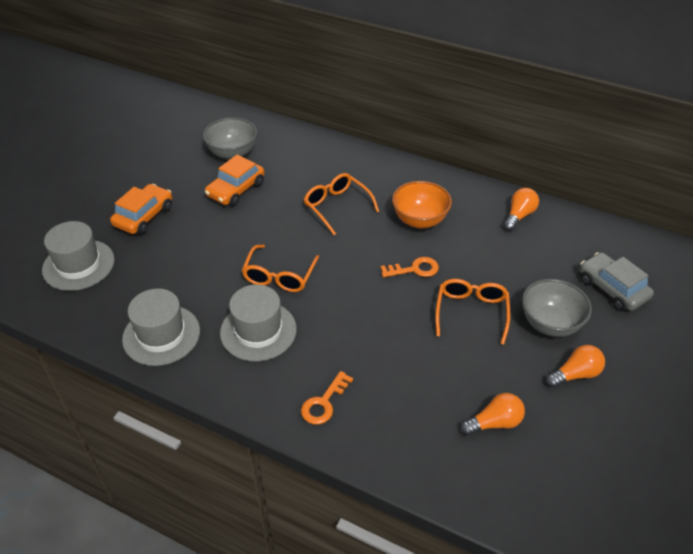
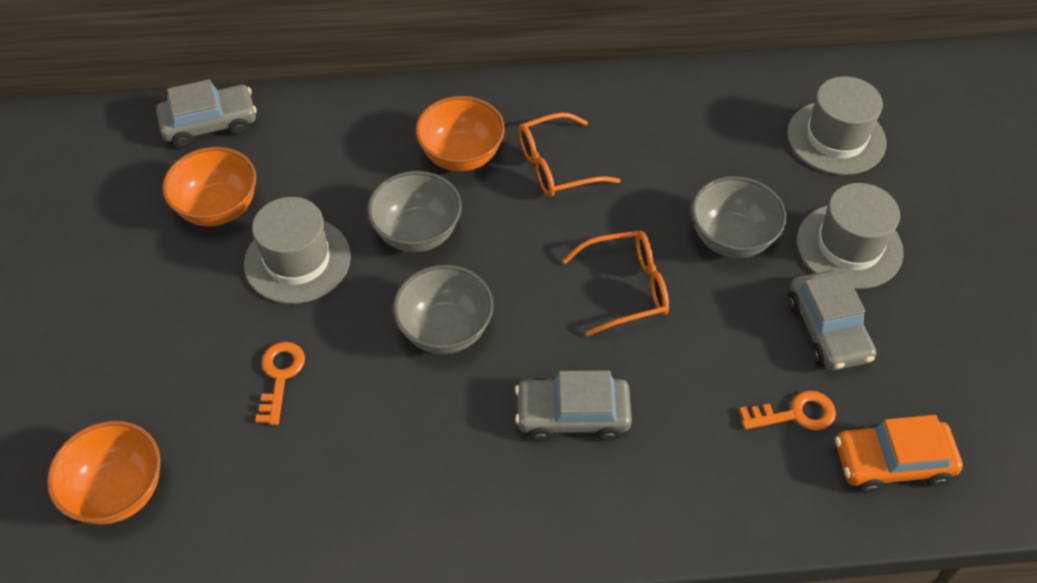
grey bowl: [203,118,257,160] [522,279,592,337] = 2 -> [367,171,462,252] [393,265,494,354] [691,176,786,258] = 3
grey car: [580,252,654,311] = 1 -> [156,79,256,148] [515,370,632,442] [788,271,876,371] = 3
orange bowl: [392,181,452,229] = 1 -> [47,421,161,525] [162,147,256,226] [415,96,505,172] = 3
orange car: [110,184,172,235] [205,155,264,206] = 2 -> [835,415,963,493] = 1
orange glasses: [242,245,319,292] [304,173,380,235] [435,279,510,345] = 3 -> [518,112,621,197] [562,231,669,336] = 2
orange light bulb: [461,393,525,436] [504,188,539,231] [546,345,605,388] = 3 -> none = 0

